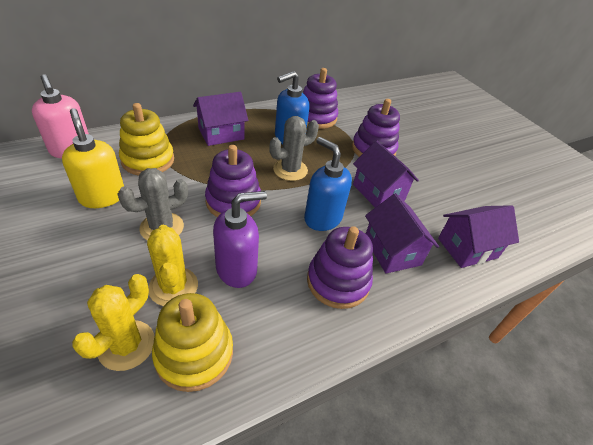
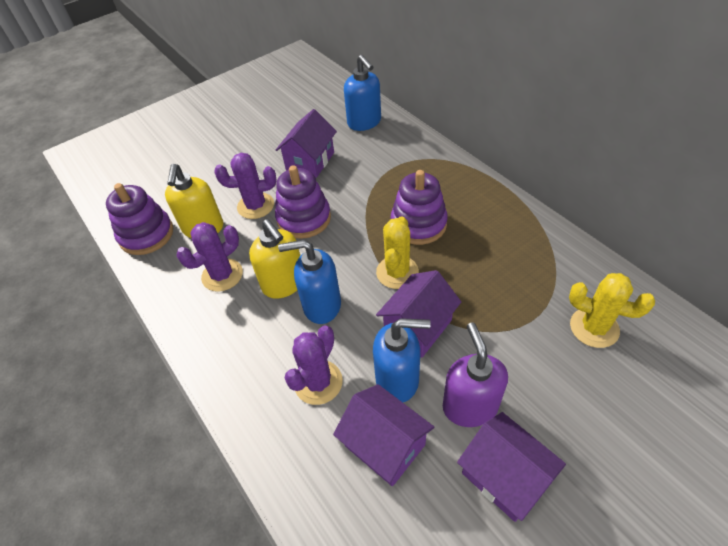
blue soap dispenser: [275,71,309,144] [304,137,352,231] = 2 -> [278,240,341,324] [344,55,381,131] [373,318,431,403] = 3
grey cactus: [117,168,188,241] [269,116,319,181] = 2 -> none = 0
pink soap dispenser: [32,74,89,158] = 1 -> none = 0
purple cactus: none = 0 -> [177,222,243,292] [214,153,276,219] [285,325,343,405] = 3
purple stacking toy: [205,145,261,217] [303,68,338,129] [307,226,373,309] [352,99,400,157] = 4 -> [106,183,173,255] [275,165,331,239] [391,170,448,245] = 3
yellow soap dispenser: [62,108,124,208] = 1 -> [165,164,223,238] [249,219,300,299] = 2
yellow stacking toy: [119,103,174,176] [152,293,233,392] = 2 -> none = 0

